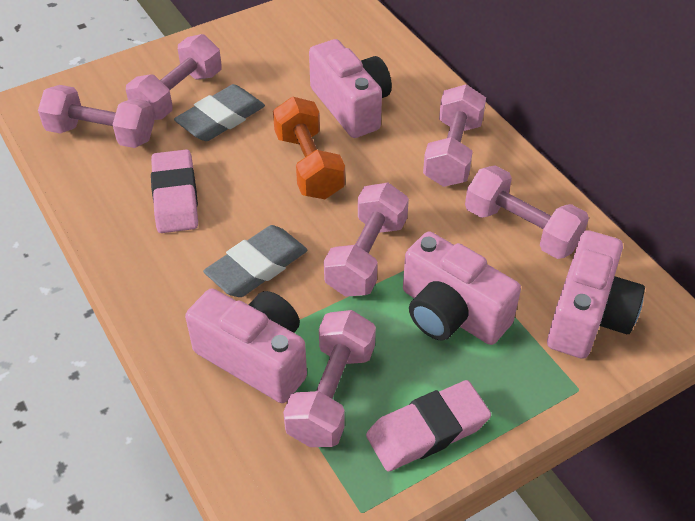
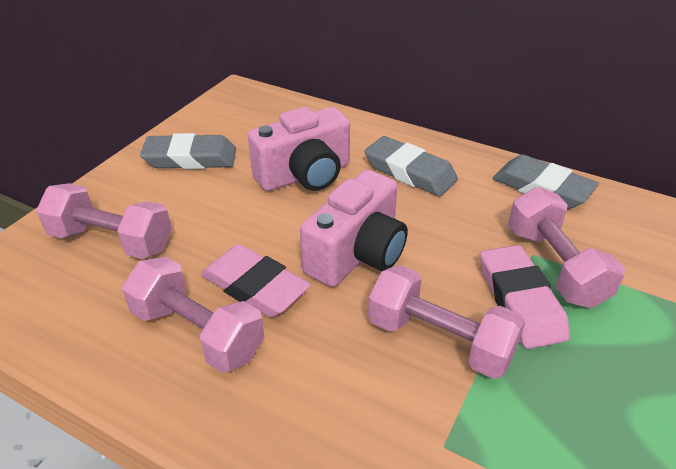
grey eraser: [174,84,265,141] [203,225,307,297] = 2 -> [140,133,236,169] [365,136,458,196] [493,155,599,209] = 3
orange dumbbell: [273,97,345,199] = 1 -> none = 0
pink camera: [185,289,307,403] [309,39,392,138] [403,232,521,345] [547,230,645,359] = 4 -> [248,107,350,191] [300,170,408,287] = 2
pink dumbbell: [38,85,154,148] [126,34,222,120] [283,310,376,447] [324,183,409,297] [423,84,486,187] [465,165,589,259] = 6 -> [36,183,172,259] [122,257,265,373] [368,265,526,379] [508,187,625,308] = 4

